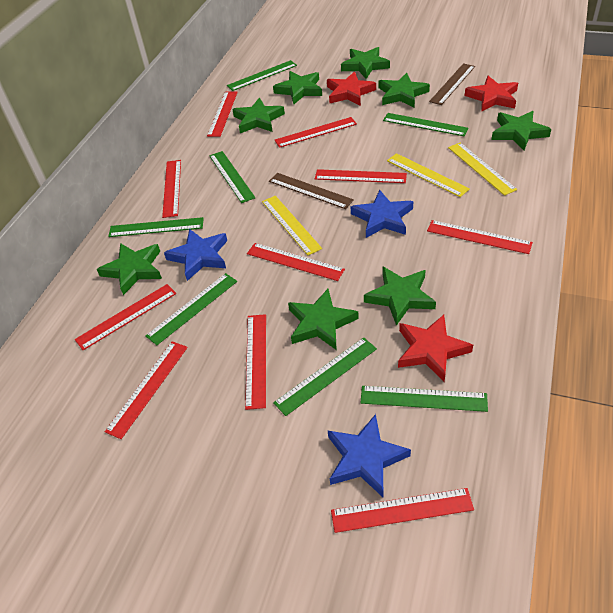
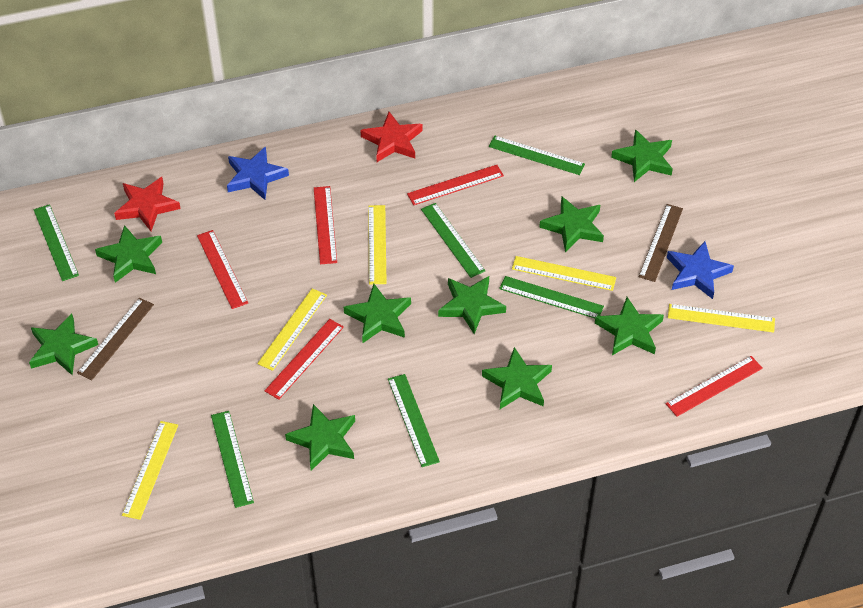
blue star: [164,229,227,281] [328,414,411,497] [351,190,413,238] = 3 -> [227,146,289,200] [667,241,734,299] = 2
green ruler: [108,217,204,237] [145,273,237,345] [210,151,255,203] [227,60,297,91] [273,337,377,416] [361,386,488,412] [383,113,469,136] = 7 -> [34,204,79,281] [211,411,254,508] [388,374,440,467] [421,203,485,278] [489,136,585,175] [499,276,604,318] = 6
green star: [97,243,162,295] [232,98,285,133] [273,71,322,104] [288,289,359,350] [341,47,390,79] [364,266,436,326] [379,73,430,107] [491,111,551,150] = 8 -> [29,314,98,375] [95,225,162,283] [285,404,355,471] [344,284,411,343] [438,276,506,334] [482,347,552,409] [539,196,604,252] [595,297,664,355] [611,129,673,182] = 9
red ruler: [75,284,176,350] [105,341,188,439] [162,160,181,218] [207,91,238,137] [245,314,266,410] [247,243,345,281] [275,117,357,148] [315,169,407,183] [331,488,474,533] [427,220,533,254] = 10 -> [197,230,248,309] [265,319,344,400] [314,186,337,264] [407,165,504,205] [666,356,763,417] = 5
red star: [327,71,376,106] [398,315,473,382] [465,76,518,112] = 3 -> [114,177,181,231] [360,112,422,162] = 2
yellow ruler: [262,196,322,255] [387,153,470,197] [448,142,517,196] = 3 -> [122,421,178,520] [257,288,327,371] [368,205,387,285] [512,256,616,291] [668,304,775,333] = 5

